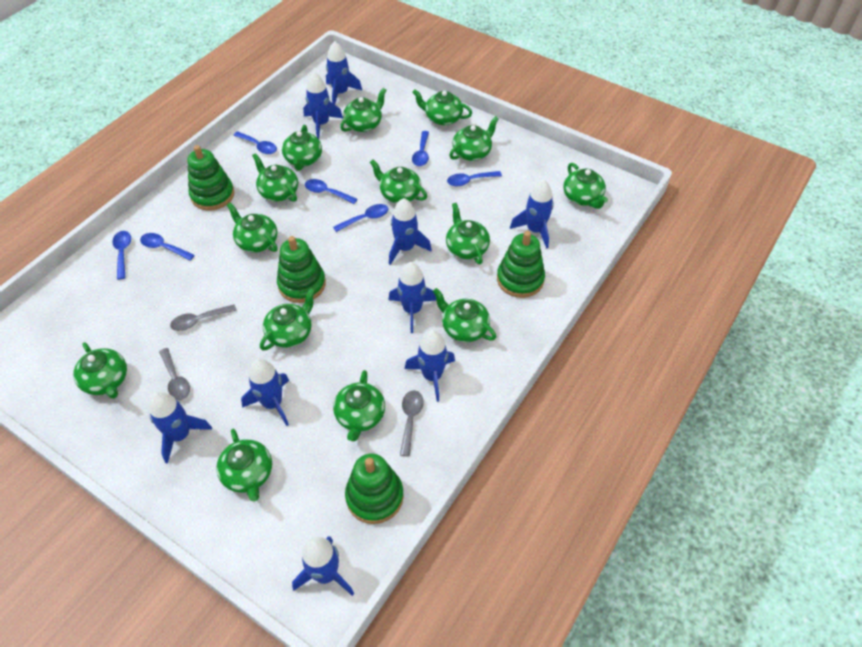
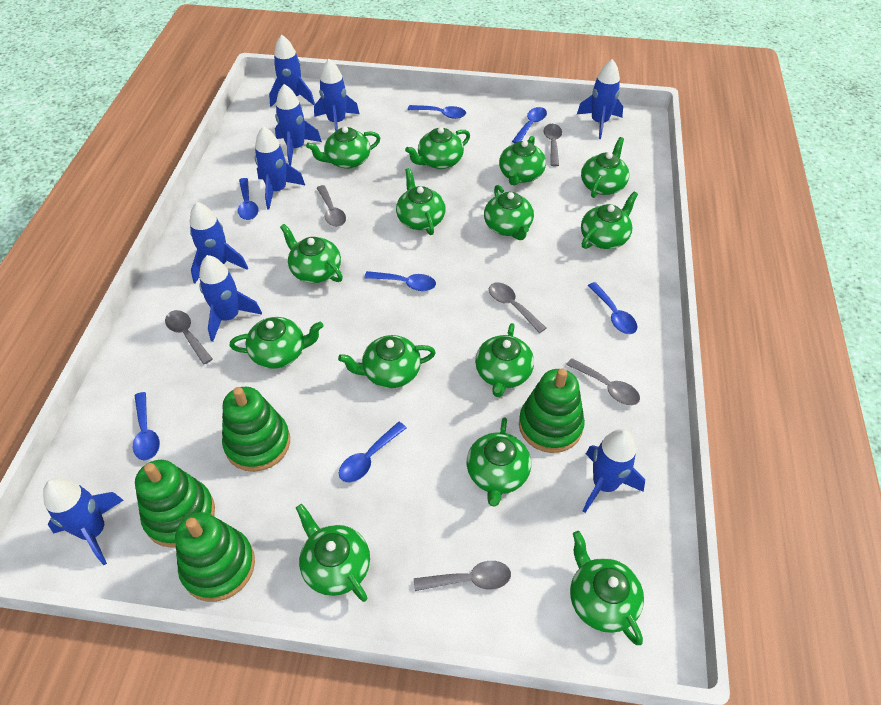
grey spoon: [159,348,190,400] [170,304,237,331] [400,390,424,457] = 3 -> [165,310,213,365] [317,185,346,227] [414,561,511,591] [489,282,546,333] [544,124,562,166] [566,358,640,405] = 6

